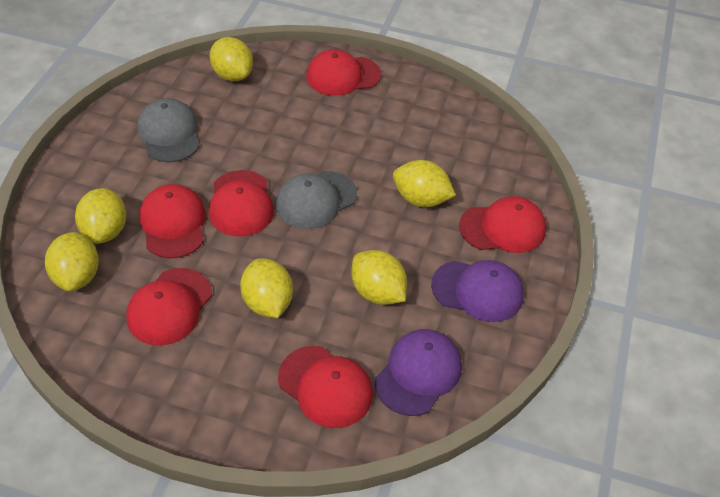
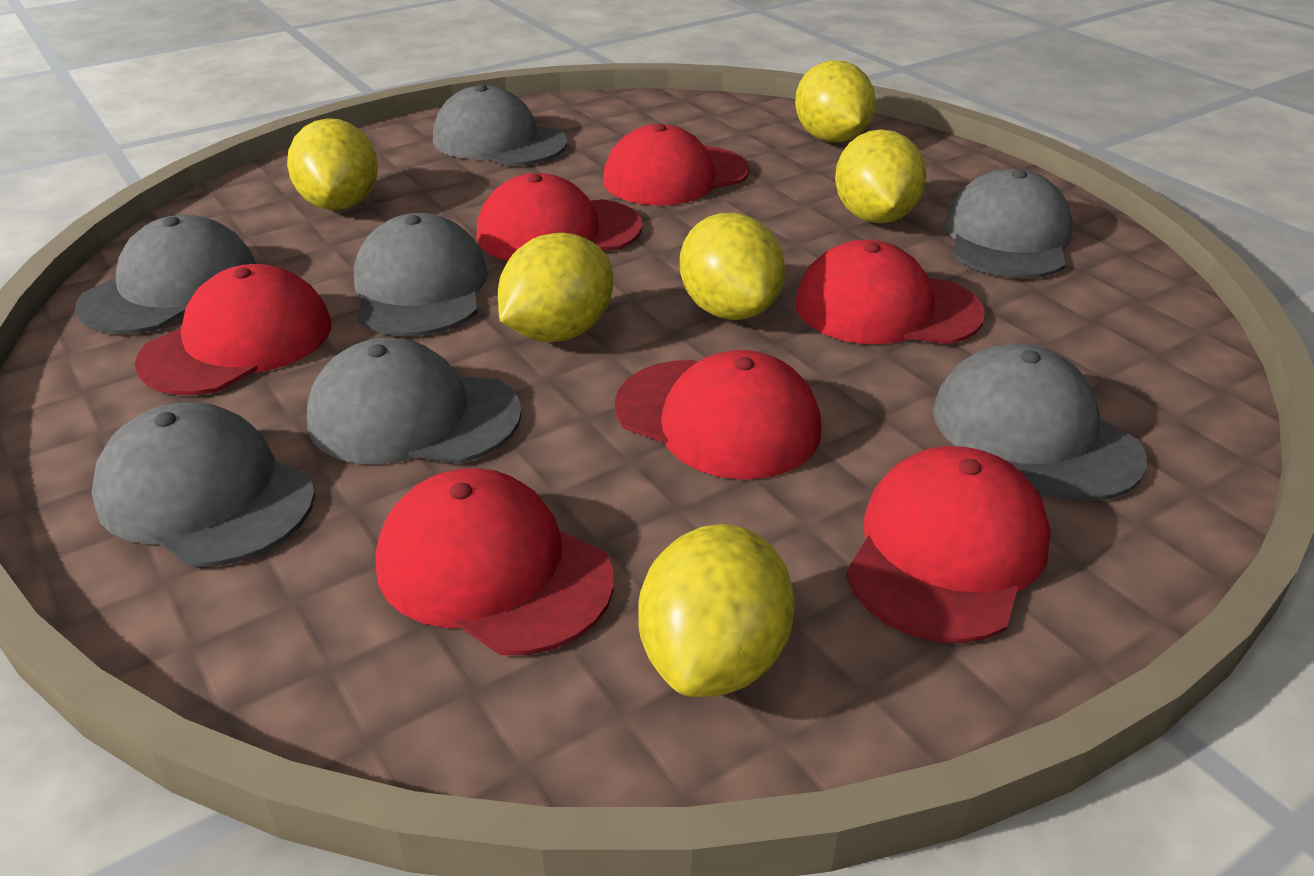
grey cap: [137,98,199,162] [276,171,357,229] = 2 -> [75,215,256,334] [92,402,315,567] [307,338,522,464] [353,213,488,336] [433,84,567,166] [933,343,1147,501] [945,169,1073,279] = 7
purple cap: [375,329,462,416] [431,260,524,322] = 2 -> none = 0
red cap: [126,268,212,346] [139,184,206,258] [209,170,274,237] [278,346,373,428] [306,49,381,96] [459,196,546,253] = 6 -> [135,264,331,395] [375,468,614,655] [477,173,642,261] [603,124,749,206] [615,350,821,480] [795,240,985,344] [846,446,1051,643] = 7

